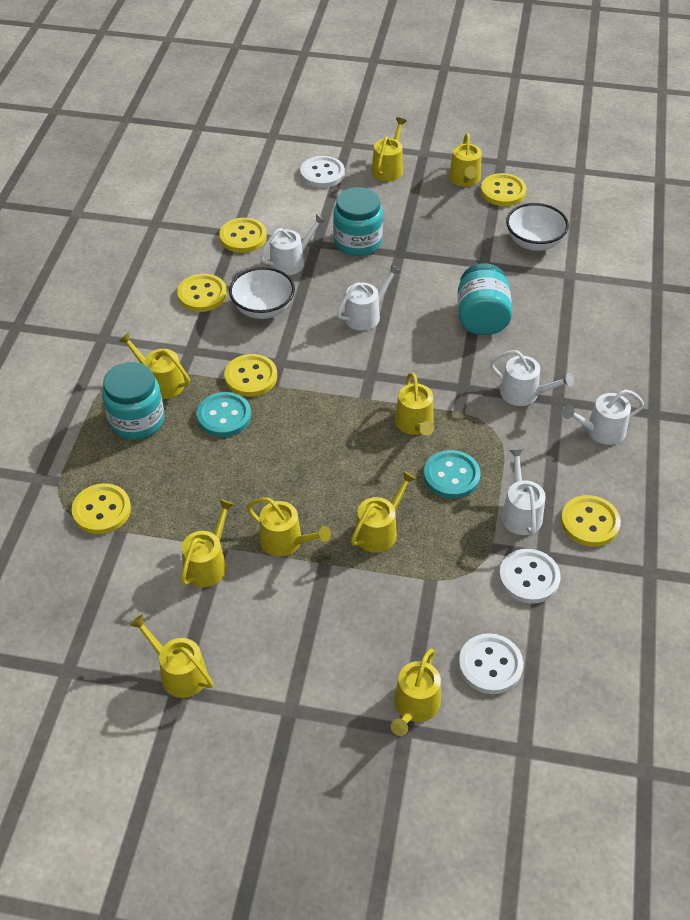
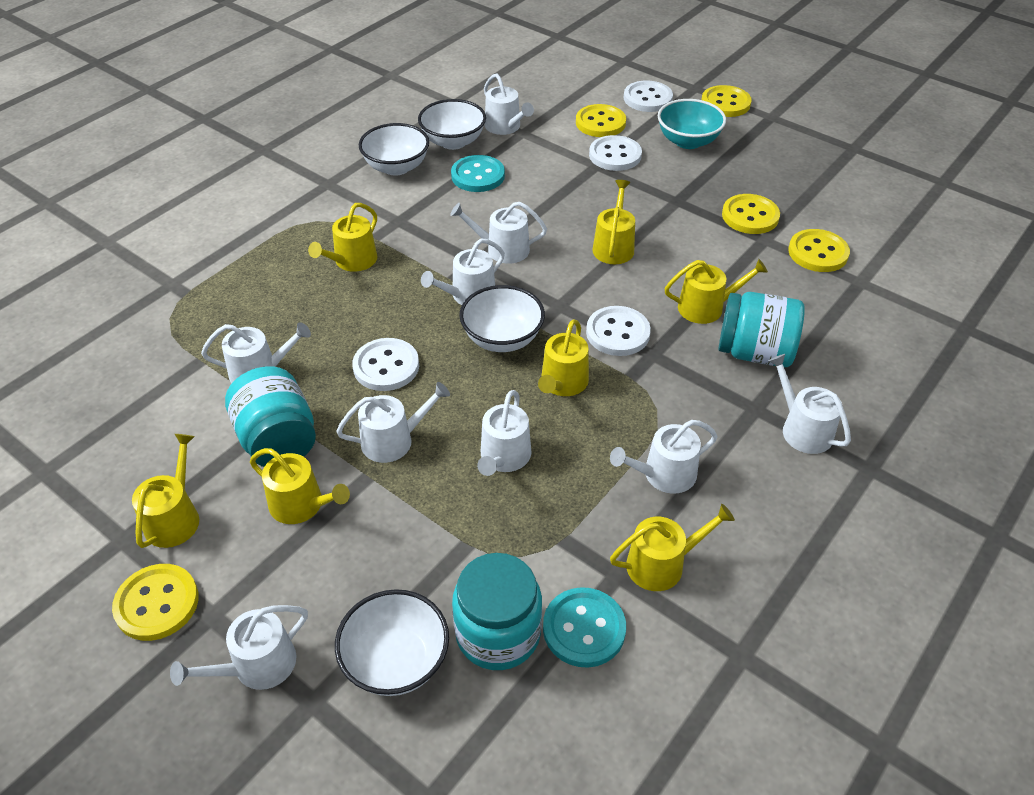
turquoise bowl: none = 0 -> [658,99,726,149] = 1
white bowl: [229,267,295,319] [506,203,569,251] = 2 -> [335,589,449,696] [359,123,429,176] [418,99,486,150] [459,285,545,352] = 4
white button: [300,156,345,188] [459,633,523,694] [499,549,561,604] = 3 -> [352,338,419,391] [586,306,651,356] [589,135,642,171] [624,81,673,112] = 4
white watering can: [260,214,326,276] [337,265,401,331] [490,350,574,406] [501,449,546,535] [562,389,644,445] = 5 -> [170,605,308,690] [201,322,311,383] [336,382,450,463] [421,239,505,305] [450,202,547,264] [477,390,532,476] [484,74,534,135] [610,420,717,494] [768,354,851,454] = 9
yellow button: [72,484,131,534] [177,274,227,312] [219,218,267,253] [224,354,277,397] [481,173,526,206] [561,495,621,547] = 6 -> [112,564,199,641] [576,104,626,137] [701,85,752,117] [722,194,780,234] [788,229,850,272] = 5
yellow watering can: [119,332,190,399] [130,614,213,698] [181,499,234,587] [247,498,331,557] [351,471,416,553] [372,117,407,181] [391,649,441,736] [395,372,434,436] [449,133,482,187] = 9 -> [132,434,199,548] [250,448,350,524] [308,203,378,272] [538,319,589,396] [593,180,635,264] [610,504,735,591] [664,259,768,324] = 7

